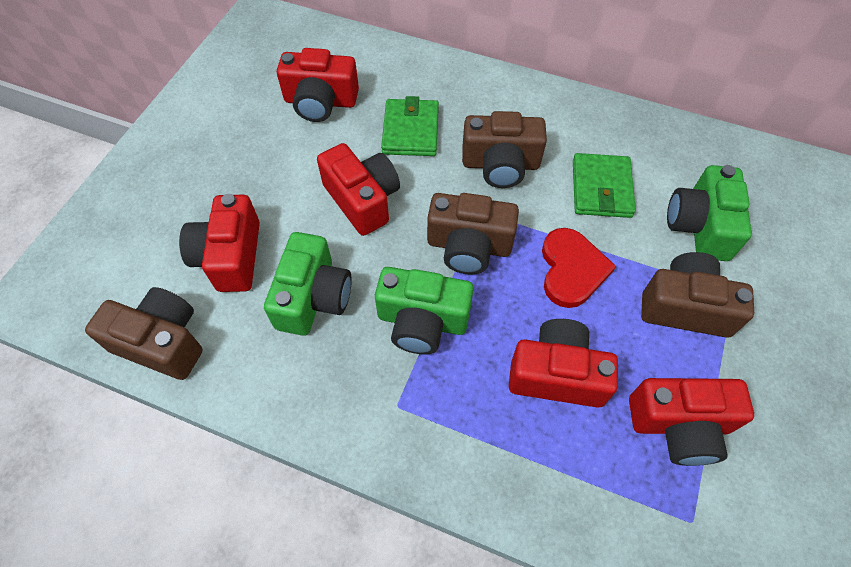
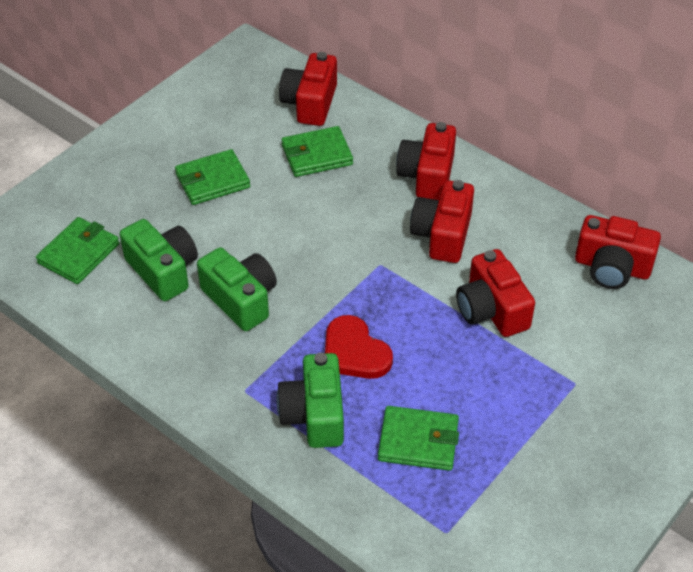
brown camera: [85,287,202,380] [427,193,519,275] [462,111,547,188] [641,252,754,338] = 4 -> none = 0
green wallet: [381,96,439,156] [573,153,636,218] = 2 -> [36,217,119,284] [175,149,250,205] [282,126,353,177] [378,406,459,471] = 4

